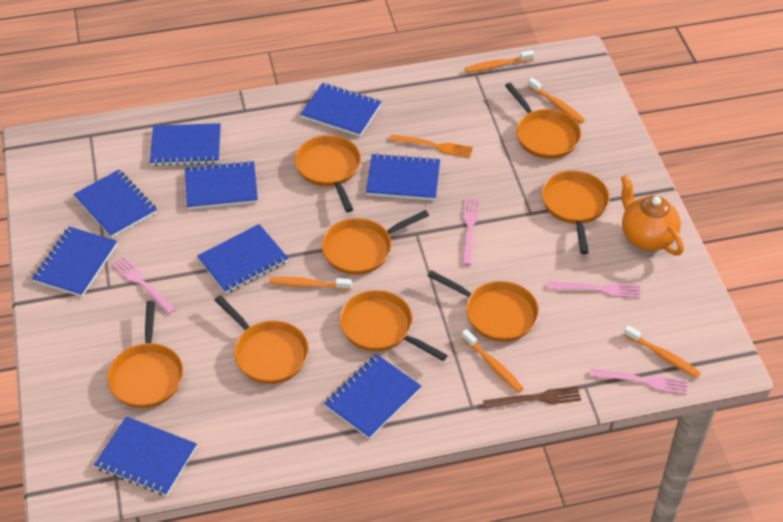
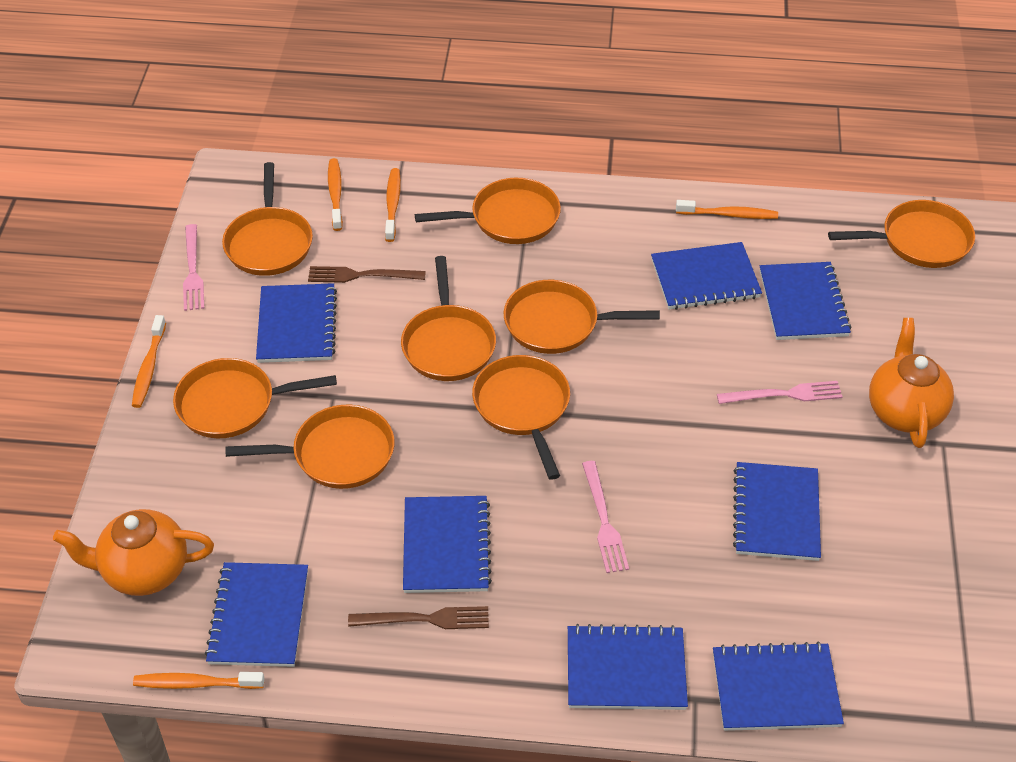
blue notebook: [32,227,117,297] [74,170,157,238] [94,416,197,496] [150,123,221,166] [185,161,258,209] [197,224,288,294] [300,83,382,136] [324,354,421,439] [366,153,440,200] = 9 -> [205,562,308,667] [256,283,337,363] [403,496,492,593] [568,624,688,710] [651,242,762,310] [713,642,844,731] [733,462,821,561] [760,262,851,340] = 8
brown fork: [483,386,581,409] = 1 -> [308,266,426,283] [348,606,489,629] = 2
orange fork: [389,134,473,158] = 1 -> none = 0
orange teapot: [621,175,684,256] = 1 -> [53,509,214,596] [869,318,954,448] = 2
pink fork: [112,256,176,314] [462,198,479,265] [548,282,640,298] [590,368,687,395] = 4 -> [183,224,204,311] [582,461,629,573] [717,381,843,404] = 3

